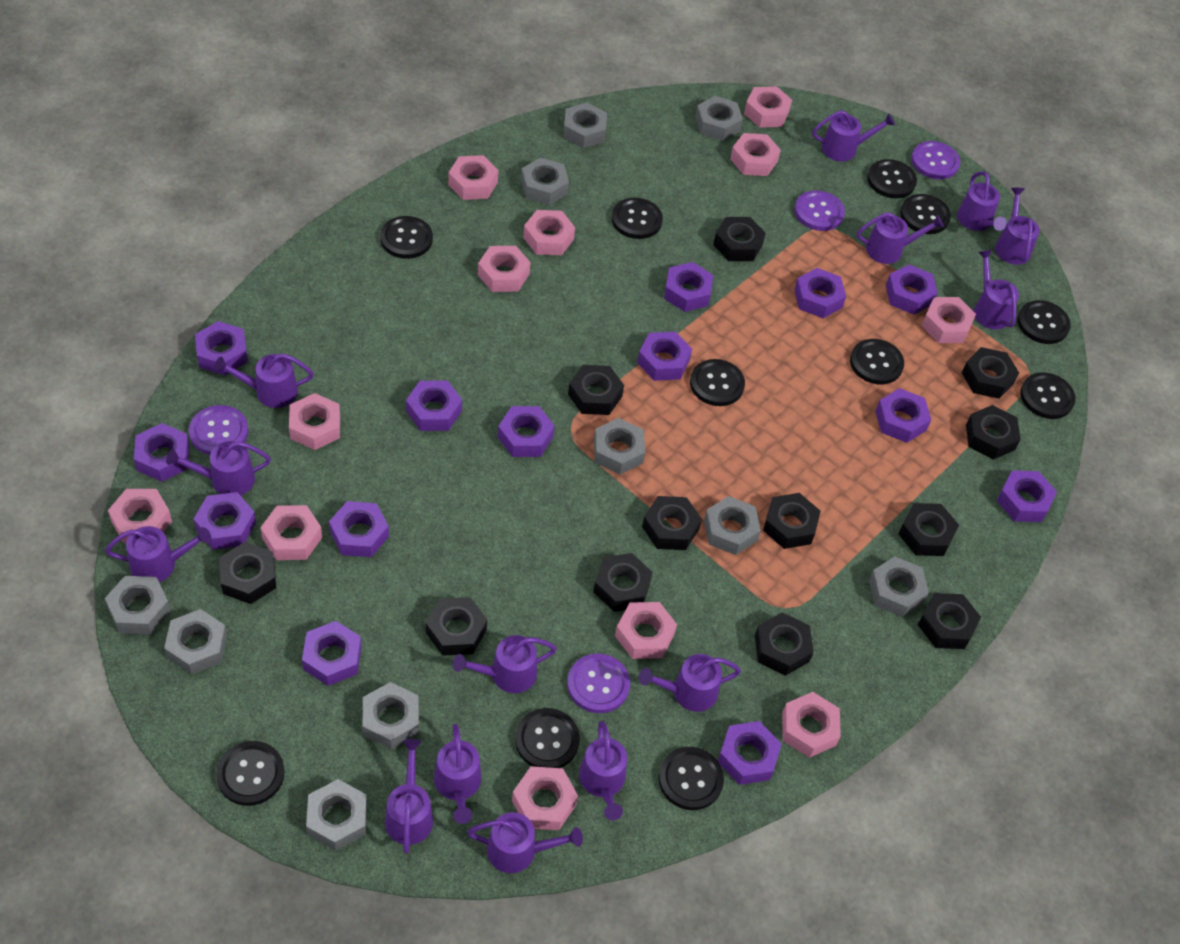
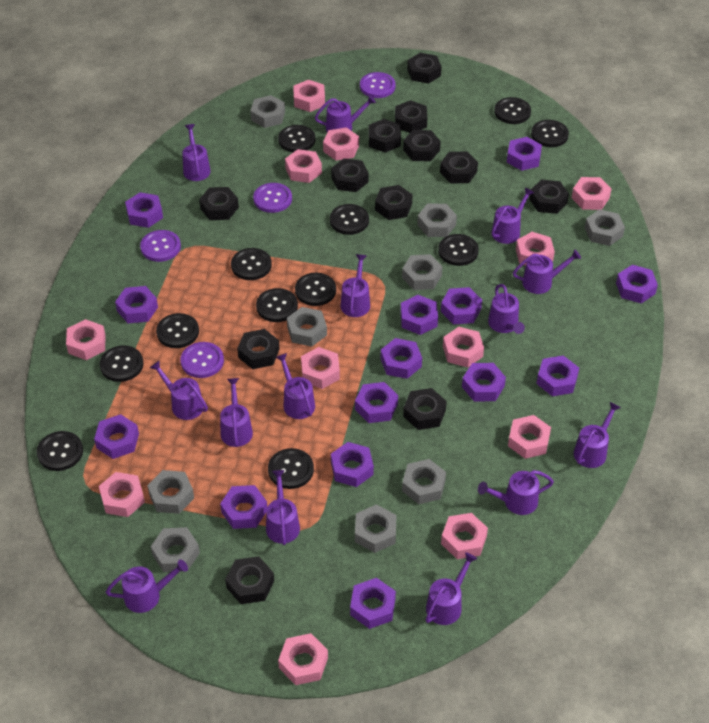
black button: [216,741,285,806] [380,216,433,259] [515,708,580,768] [612,198,663,239] [659,747,724,810] [690,359,745,406] [850,339,904,384] [867,159,917,198] [900,194,951,234] [1017,300,1071,344] [1020,372,1076,419] = 11 -> [37,431,83,471] [99,346,144,382] [156,313,199,348] [231,248,272,280] [256,288,298,322] [268,448,314,489] [278,125,315,152] [295,272,336,306] [330,204,369,235] [438,234,479,266] [494,97,531,124] [531,120,569,147] = 12
grey nut: [105,576,171,634] [164,609,227,675] [306,779,367,851] [363,682,419,749] [521,158,569,205] [563,103,607,148] [594,418,645,475] [695,96,743,141] [704,496,761,555] [869,556,929,617] = 10 -> [147,470,194,514] [151,527,200,572] [250,95,285,128] [287,307,327,347] [355,504,396,553] [402,254,443,290] [402,459,446,504] [417,204,457,237] [585,209,625,246] = 9

